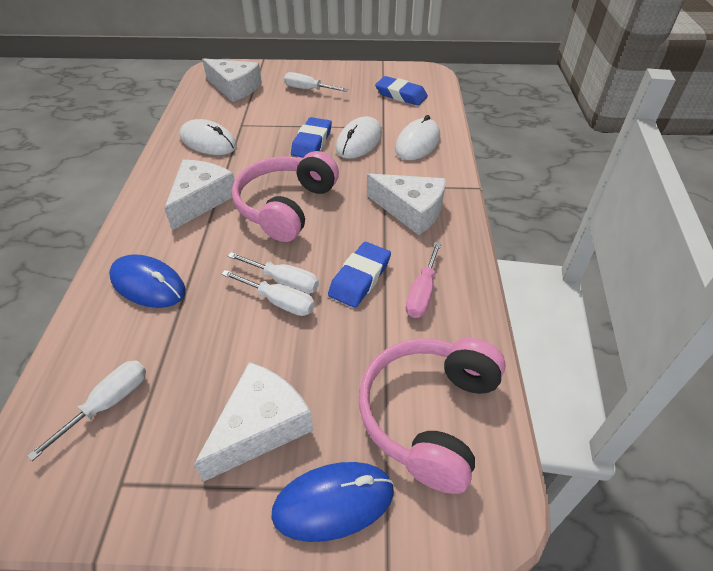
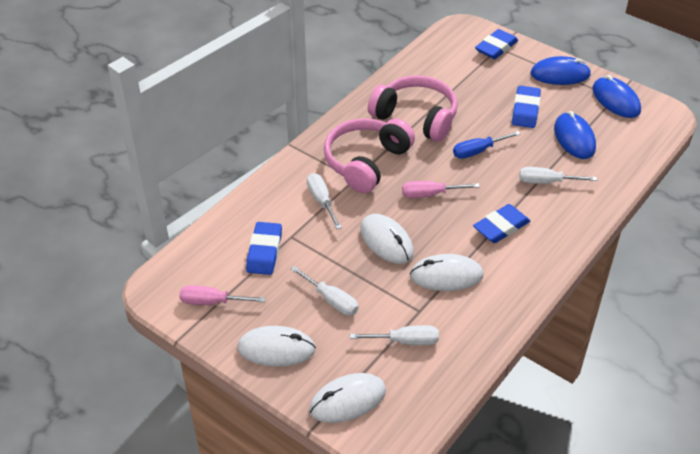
blue eraser: [291,117,332,158] [328,242,391,308] [375,76,428,105] = 3 -> [246,222,282,275] [473,204,530,243] [475,29,518,59] [512,86,541,128] = 4
blue mouse: [109,254,186,308] [271,462,394,542] = 2 -> [530,56,591,85] [554,111,596,159] [593,75,641,118] = 3
blue screwdriver: none = 0 -> [453,131,521,159] = 1
pink screwdriver: [406,241,442,318] = 1 -> [179,285,265,305] [402,181,480,198] = 2
white cheese: [164,160,235,230] [194,362,313,482] [202,58,262,102] [367,173,446,235] = 4 -> none = 0
white mouse: [180,119,237,155] [336,116,382,159] [395,115,440,160] = 3 -> [237,326,316,367] [309,373,386,423] [360,214,414,264] [410,254,483,291] = 4

